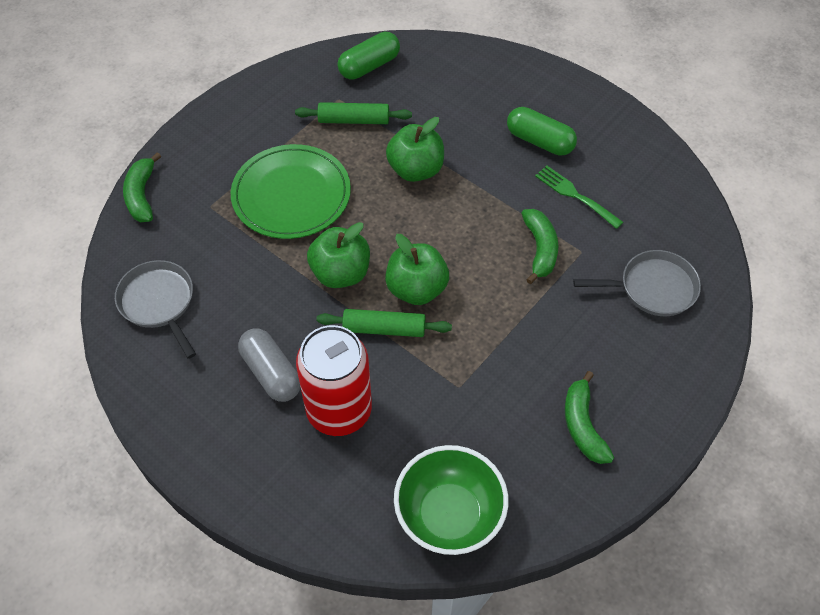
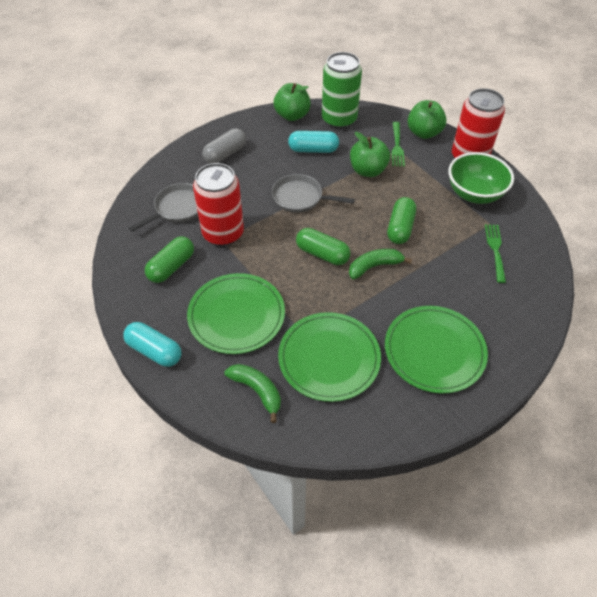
green banana: [123,152,161,222] [521,209,558,284] [565,371,614,464] = 3 -> [224,364,281,423] [349,249,412,279] = 2
green can: none = 0 -> [322,52,362,129] = 1
green capsule: [337,32,400,80] [507,107,577,155] = 2 -> [145,236,194,283] [296,228,350,265] [387,197,416,244] = 3
green fork: [535,166,623,229] = 1 -> [391,122,405,167] [485,224,506,283] = 2
green plate: [231,144,351,239] = 1 -> [187,273,285,354] [278,312,381,402] [385,306,488,394] = 3
green rolling pin: [295,102,412,124] [316,309,452,337] = 2 -> none = 0
red can: [296,325,372,436] = 1 -> [193,163,244,246] [452,88,505,158] = 2
turquoise capsule: none = 0 -> [123,322,182,367] [288,131,339,153] = 2

